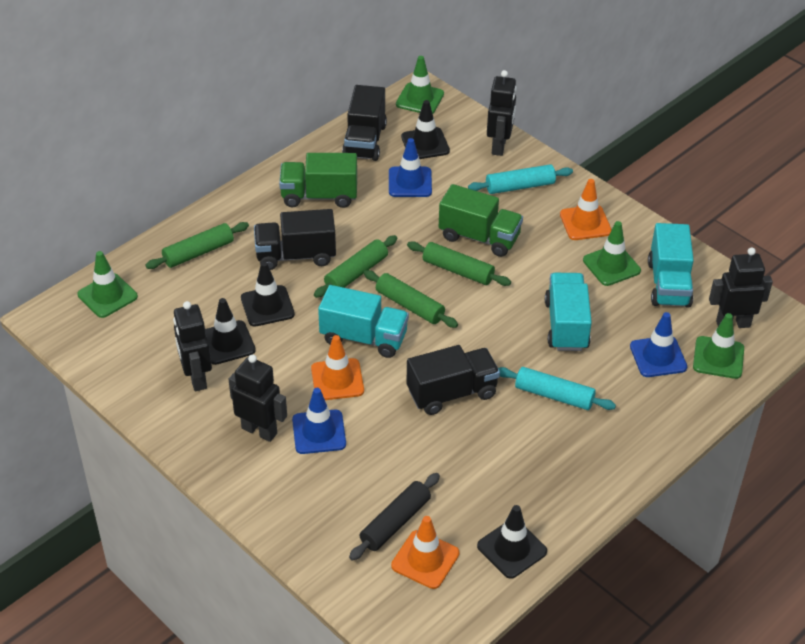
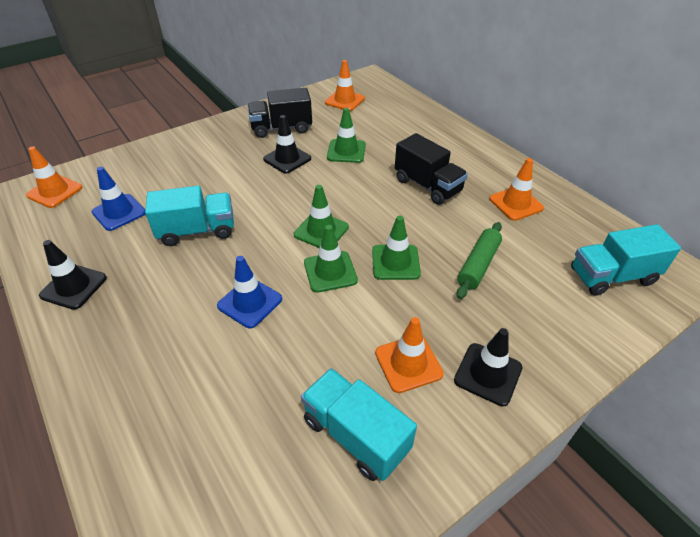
black robot: [173,301,212,391] [229,354,287,442] [487,70,517,156] [709,248,773,328] = 4 -> none = 0
black rolling pin: [349,473,440,561] = 1 -> none = 0
black traffic cone: [205,298,256,365] [241,262,295,327] [401,100,450,159] [477,505,547,579] = 4 -> [39,240,107,310] [263,115,311,173] [454,328,522,406] = 3
black truck: [254,209,336,270] [342,85,387,161] [406,345,500,415] = 3 -> [248,88,312,138] [395,133,468,205] = 2
blue traffic cone: [292,388,346,454] [389,138,432,197] [630,312,687,377] = 3 -> [92,167,145,231] [217,256,282,328] = 2
green rolling pin: [145,222,249,269] [314,235,397,298] [364,270,458,328] [407,241,511,286] = 4 -> [456,222,502,299] = 1
green truck: [279,153,357,208] [439,184,523,257] = 2 -> none = 0
orange traffic cone: [311,335,364,400] [391,516,460,589] [560,179,612,240] = 3 -> [26,146,83,208] [325,60,365,111] [375,317,444,393] [489,158,544,221] = 4
turquoise rolling pin: [468,164,573,194] [498,367,616,410] = 2 -> none = 0

